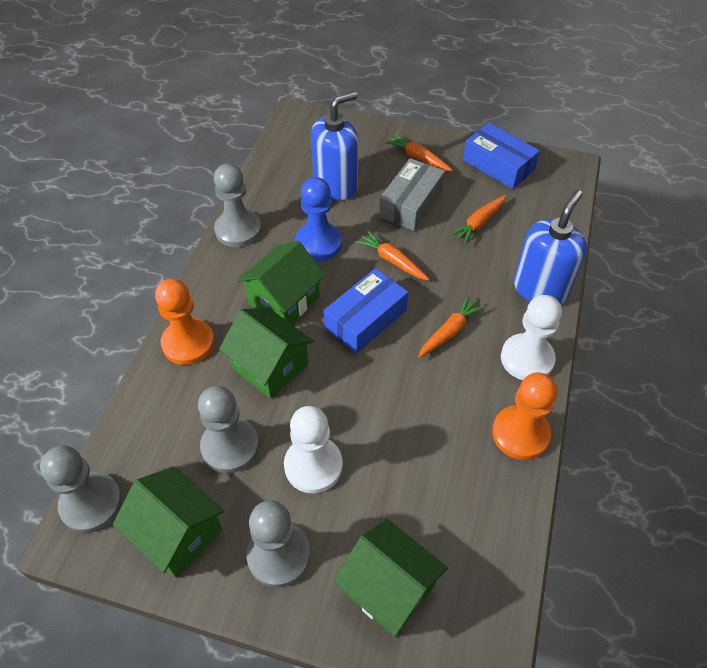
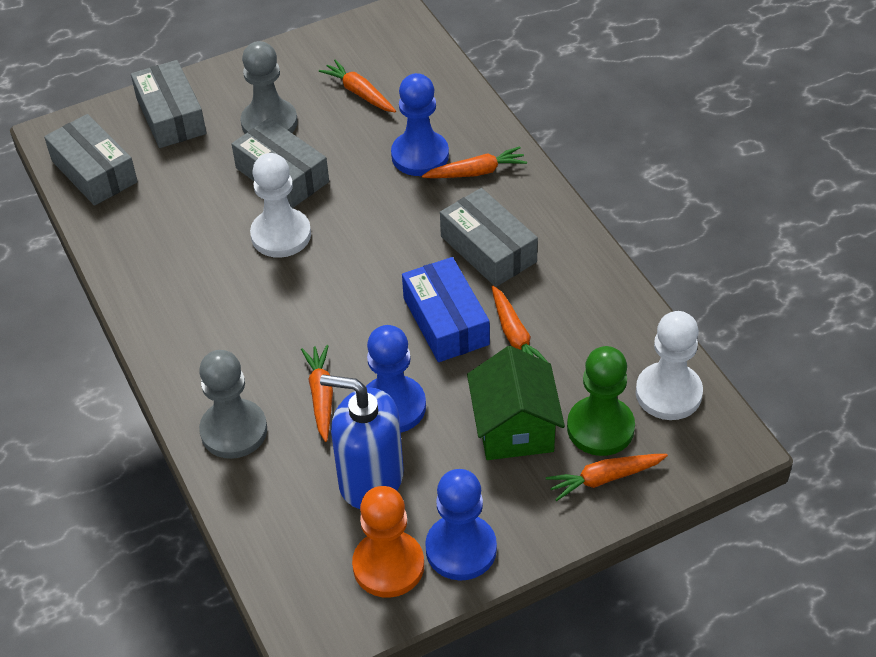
blue box: [324,268,408,353] [463,123,540,189] = 2 -> [402,257,490,362] = 1
blue pawn: [295,177,342,261] = 1 -> [366,325,426,433] [391,73,449,176] [425,469,497,580] = 3
blue soap dispenser: [311,91,358,200] [514,190,587,304] = 2 -> [320,374,404,509] = 1
green house: [113,466,225,578] [219,308,314,399] [237,241,325,324] [333,518,448,637] = 4 -> [467,346,565,460] = 1
green pawn: none = 0 -> [567,346,635,456] = 1
grey box: [379,158,445,231] = 1 -> [44,114,138,206] [131,60,206,148] [232,118,329,208] [440,188,538,287] = 4
grey pawn: [40,445,122,533] [198,386,259,473] [214,163,261,247] [246,500,310,588] = 4 -> [199,350,267,459] [241,41,298,134] = 2
orange carrot: [356,231,429,280] [385,133,453,171] [418,295,485,358] [449,195,507,245] = 4 -> [301,345,333,442] [319,59,396,112] [422,146,527,178] [492,286,549,363] [546,454,668,501] = 5
orange pawn: [155,279,215,365] [492,373,558,460] = 2 -> [352,486,424,598] = 1

